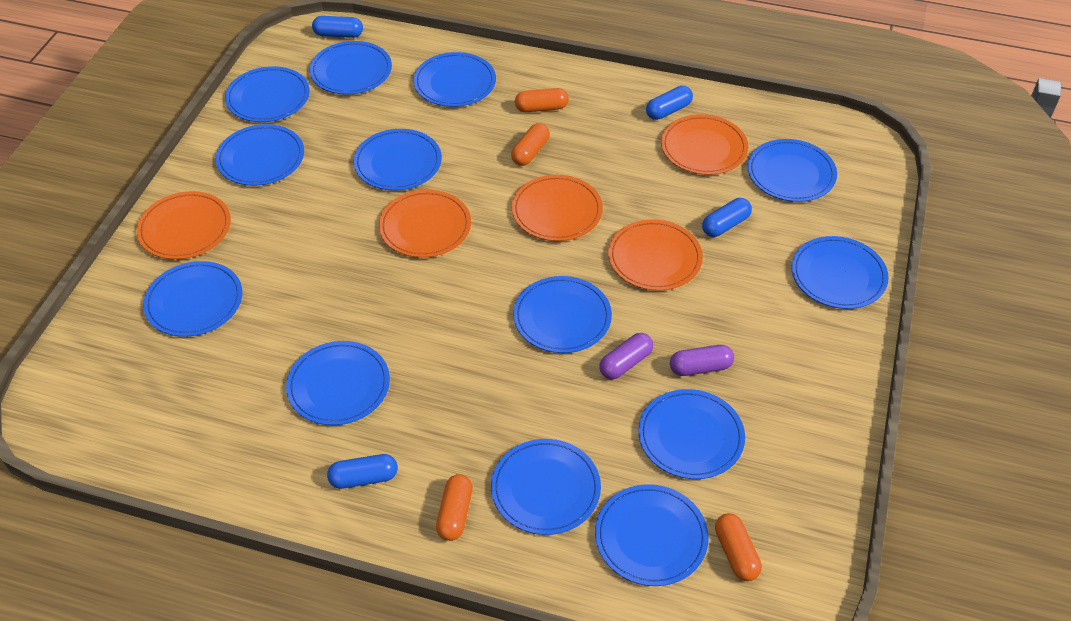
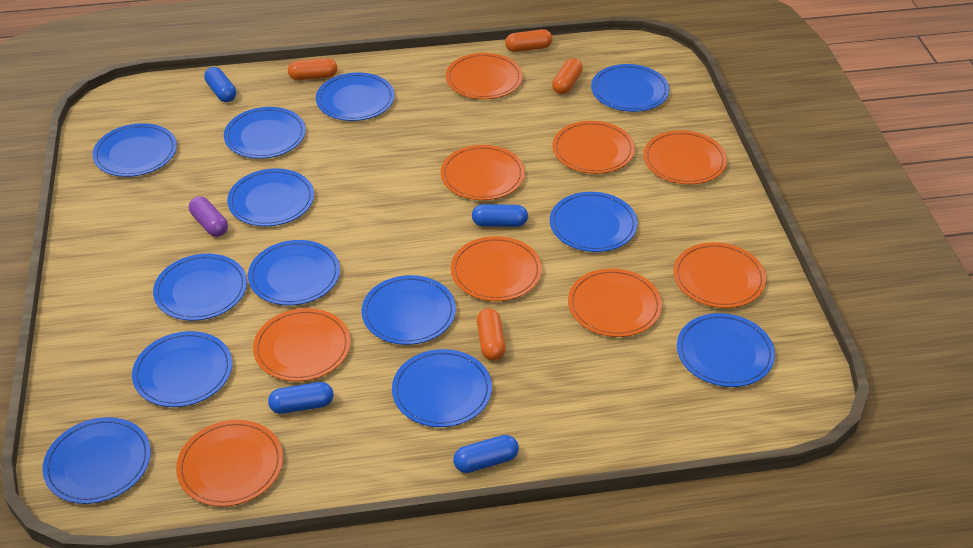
orange plate: [137,191,231,259] [379,190,471,258] [512,175,603,241] [608,219,703,291] [661,114,748,175] = 5 -> [176,420,283,507] [253,308,351,382] [441,145,525,200] [446,53,523,99] [451,236,542,301] [552,121,635,174] [568,268,662,337] [643,130,727,184] [673,242,766,308] = 9
purple capsule: [599,333,653,379] [670,345,734,376] = 2 -> [189,196,228,237] = 1

